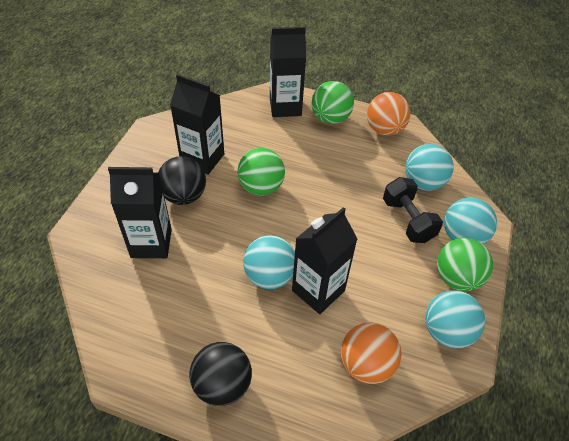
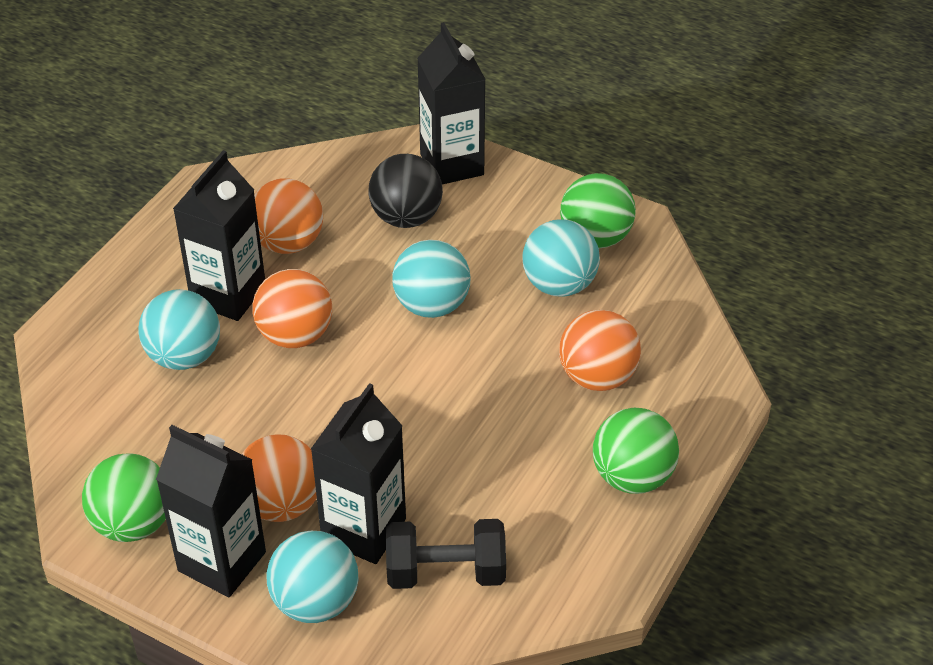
black ball: [158,156,206,205] [189,342,252,406] = 2 -> [369,154,443,228] = 1
orange ball: [341,322,402,384] [367,92,411,136] = 2 -> [242,434,317,522] [252,269,332,348] [254,178,323,254] [559,310,641,391] = 4

